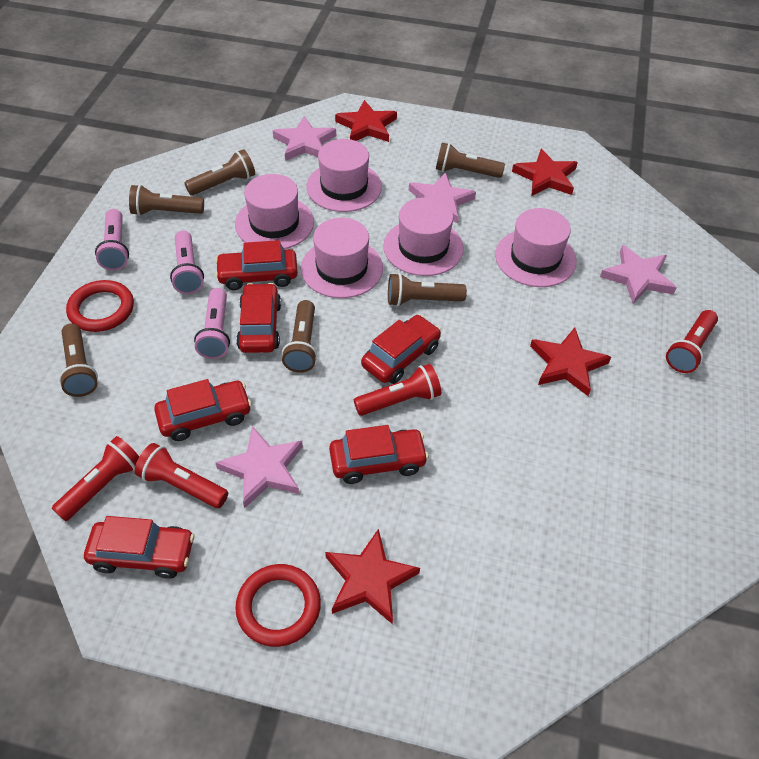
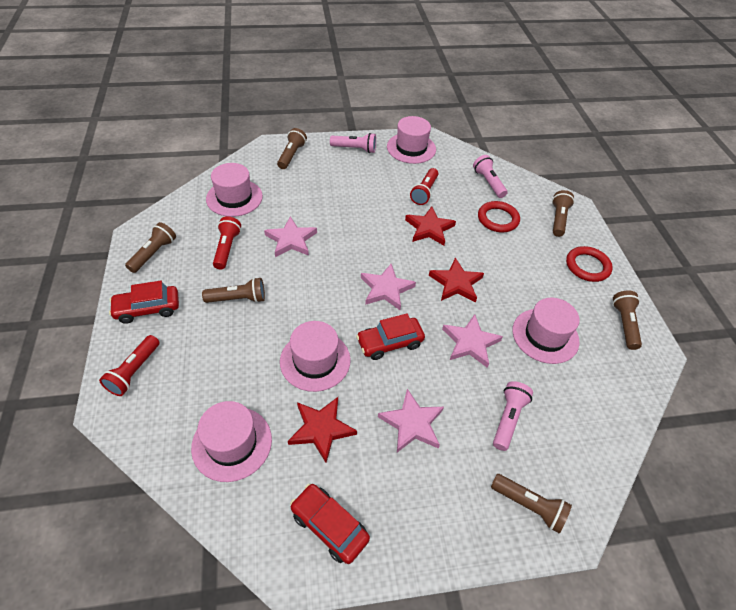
red car: [84,516,194,579] [154,379,252,441] [215,240,298,290] [236,283,281,353] [329,425,429,484] [361,315,441,384] = 6 -> [109,281,179,324] [290,484,370,564] [356,313,425,360] = 3
red flashlight: [52,436,139,521] [135,443,228,508] [354,364,441,416] [666,310,718,373] = 4 -> [99,335,160,396] [213,216,241,270] [410,168,438,205] = 3
red star: [325,529,420,624] [335,100,397,142] [512,149,578,196] [530,328,611,396] = 4 -> [288,397,357,463] [405,206,456,245] [429,258,484,303] = 3

